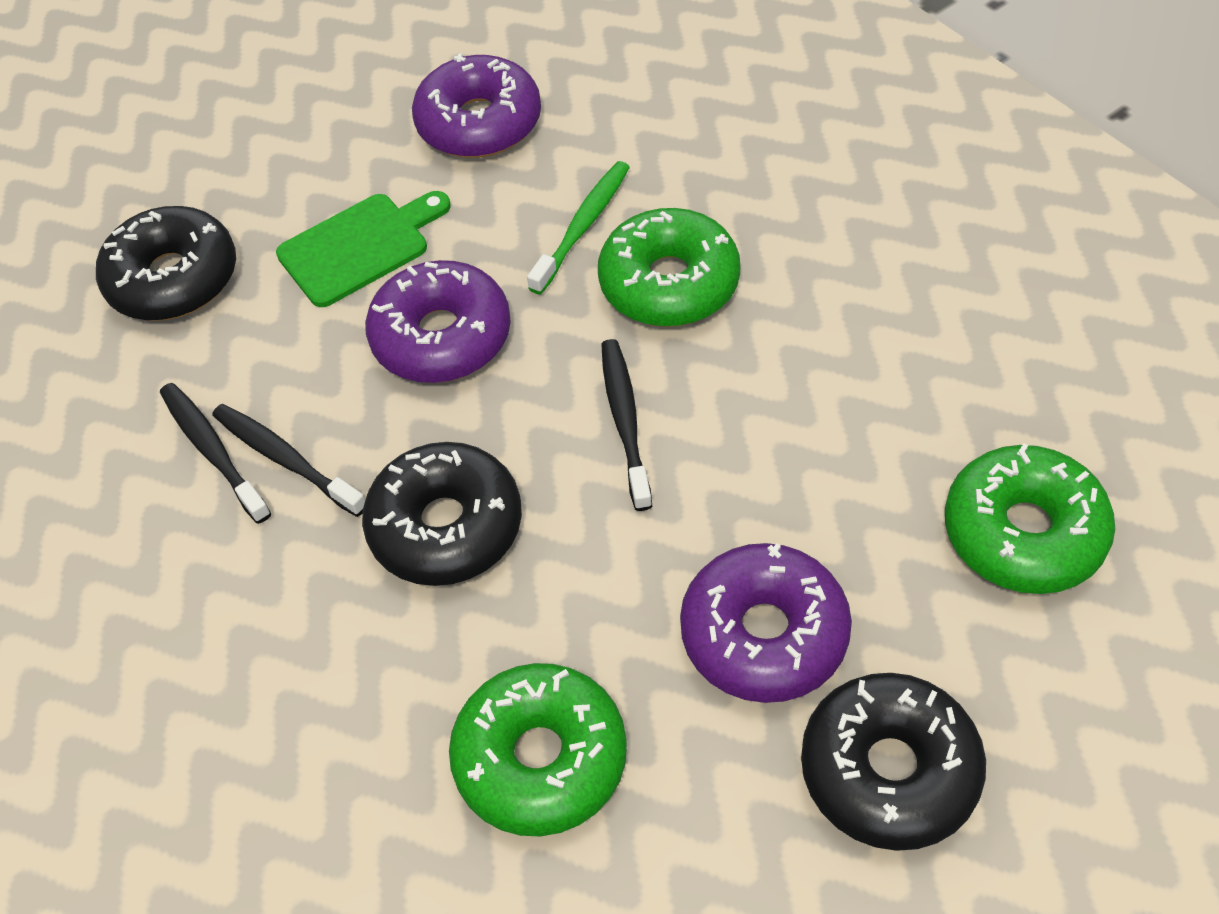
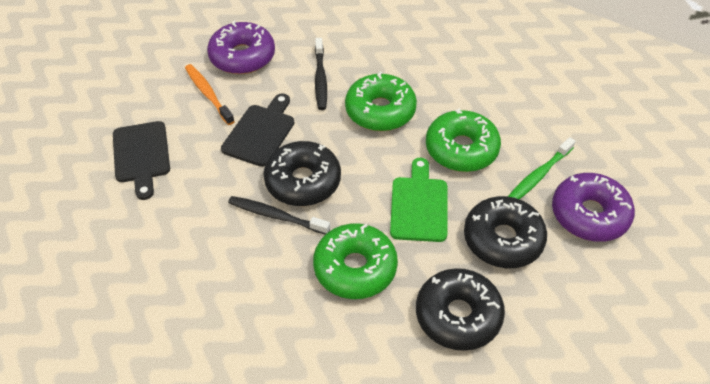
black cutting board: none = 0 -> [113,121,170,200] [221,93,294,167] = 2
black toothbrush: [160,383,271,524] [212,404,365,517] [601,339,652,511] = 3 -> [228,196,330,235] [315,38,327,110] = 2
orange toothbrush: none = 0 -> [185,64,235,125] = 1
purple donut: [365,260,511,383] [412,53,541,158] [680,543,852,703] = 3 -> [207,21,275,74] [552,173,635,242] = 2

